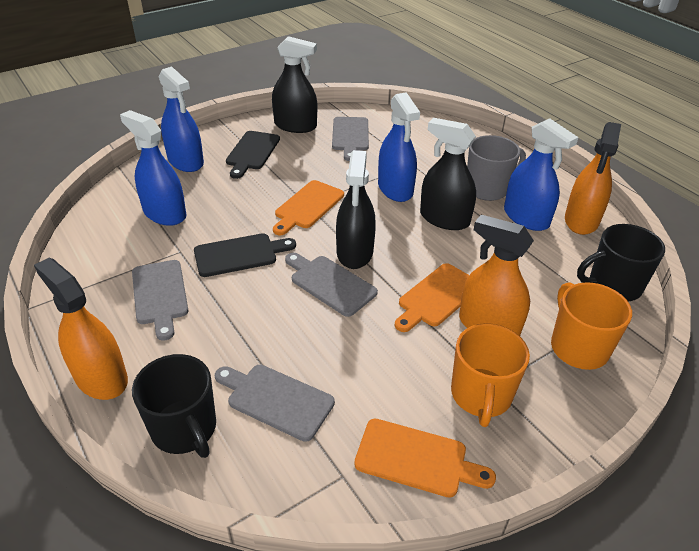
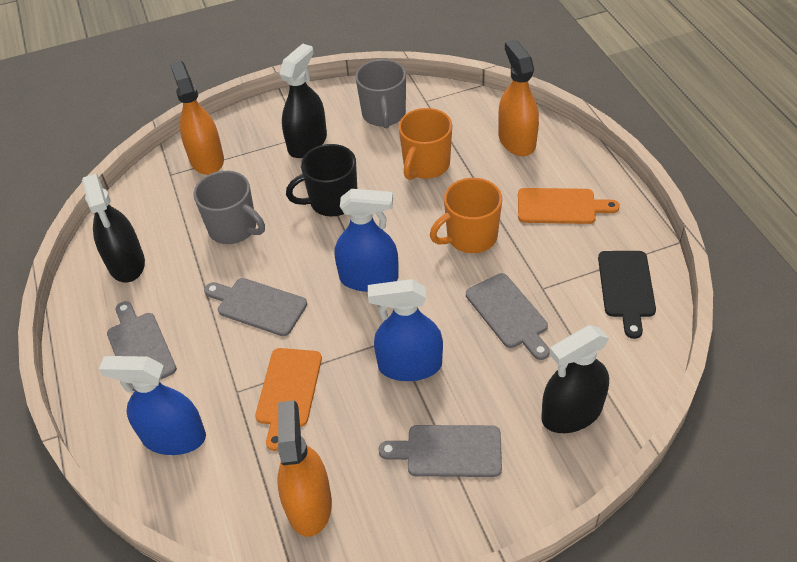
black cutting board: [194,233,296,277] [226,131,280,179] = 2 -> [598,251,656,339] = 1
black mug: [132,354,216,458] [577,224,665,301] = 2 -> [286,144,357,217] = 1
blue spray bottle: [120,110,187,226] [159,67,204,172] [378,92,420,202] [504,118,578,231] = 4 -> [99,356,206,455] [335,189,399,292] [368,279,443,381] = 3
grey mug: [467,135,526,201] = 1 -> [193,171,265,244] [355,59,406,128] = 2
orange cutting board: [273,180,344,235] [354,418,496,498] [395,263,469,332] = 3 -> [255,348,322,451] [518,188,620,224] = 2

